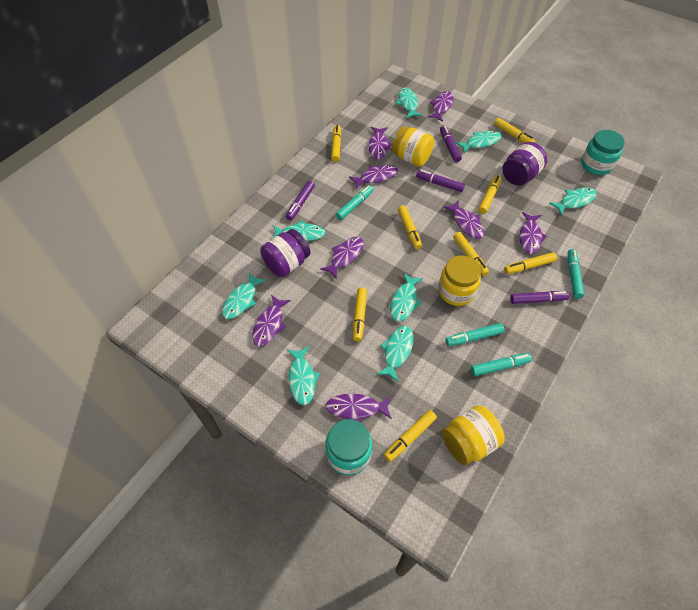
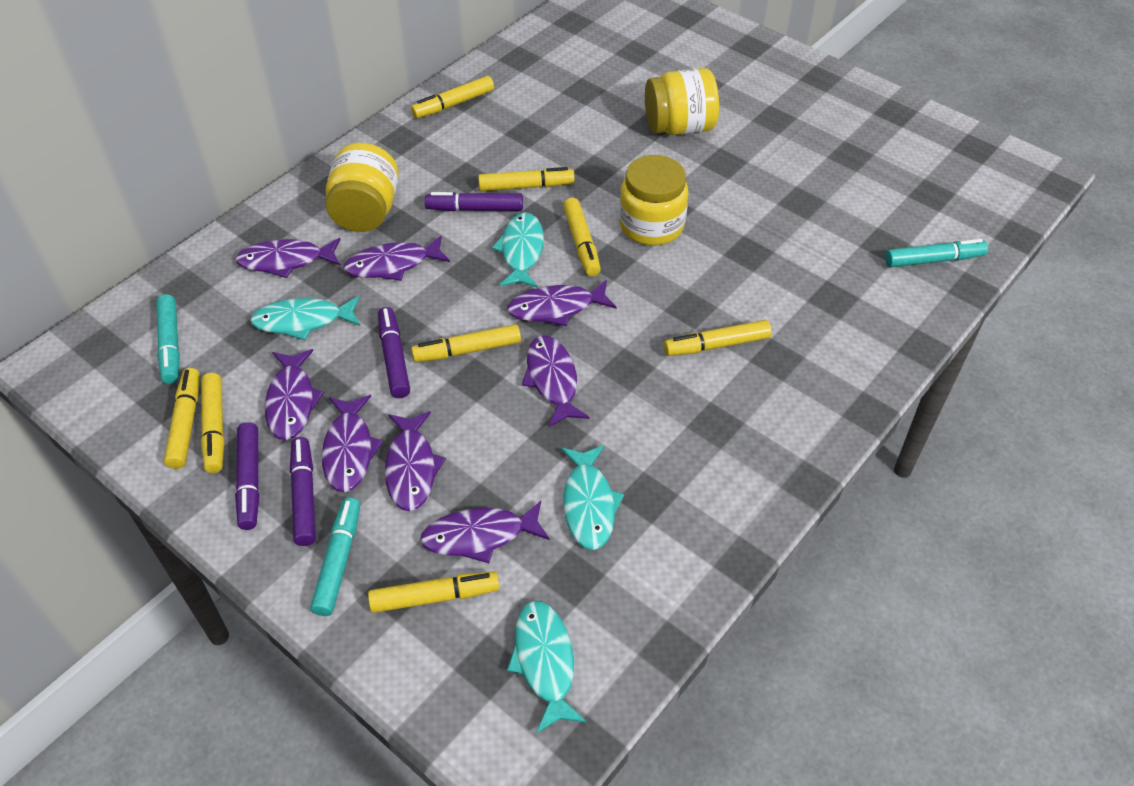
purple jar: [260,229,310,277] [502,142,547,185] = 2 -> none = 0
turquoise fish: [222,272,266,319] [273,221,326,241] [287,346,320,405] [376,326,413,382] [390,273,423,321] [396,88,422,118] [456,131,501,154] [549,188,597,216] = 8 -> [250,296,360,340] [492,212,544,288] [507,600,587,734] [561,445,624,550] = 4
turquoise jar: [325,419,372,475] [581,130,625,175] = 2 -> none = 0
turquoise marker: [335,185,374,220] [445,323,504,346] [471,353,532,376] [568,249,584,299] = 4 -> [156,294,180,384] [310,497,360,616] [885,239,988,267] = 3

